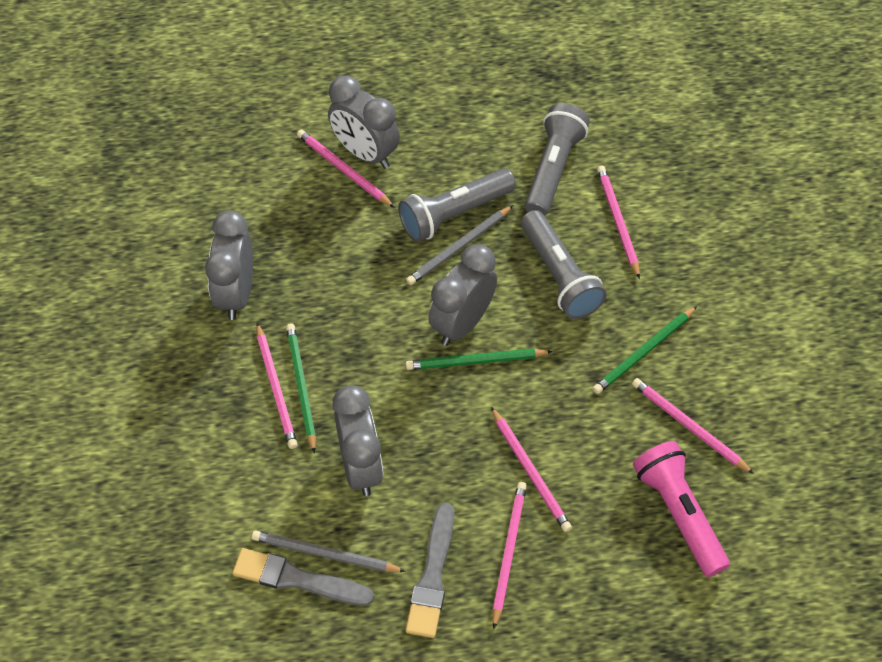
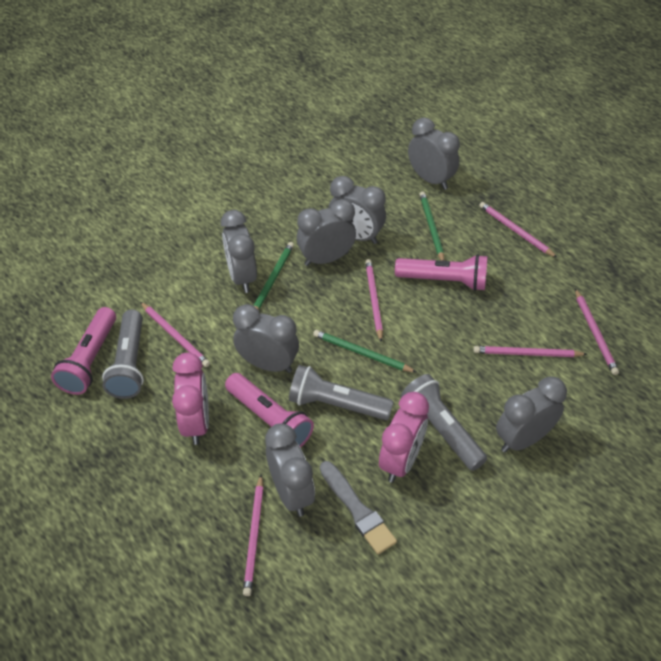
grey brush: [232,548,374,606] [406,503,454,638] = 2 -> [320,461,397,554] = 1
grey clock: [205,211,253,320] [328,76,400,169] [332,385,384,496] [428,244,497,346] = 4 -> [221,210,257,293] [233,304,299,373] [265,423,315,517] [297,199,356,266] [329,176,386,244] [408,117,460,190] [496,376,567,453] = 7
grey pencil: [252,530,406,572] [406,205,513,285] = 2 -> none = 0
pink clock: none = 0 -> [172,353,209,445] [379,392,429,483] = 2
pink flashlight: [633,441,730,577] = 1 -> [51,307,116,395] [225,373,314,448] [395,254,487,291] = 3

